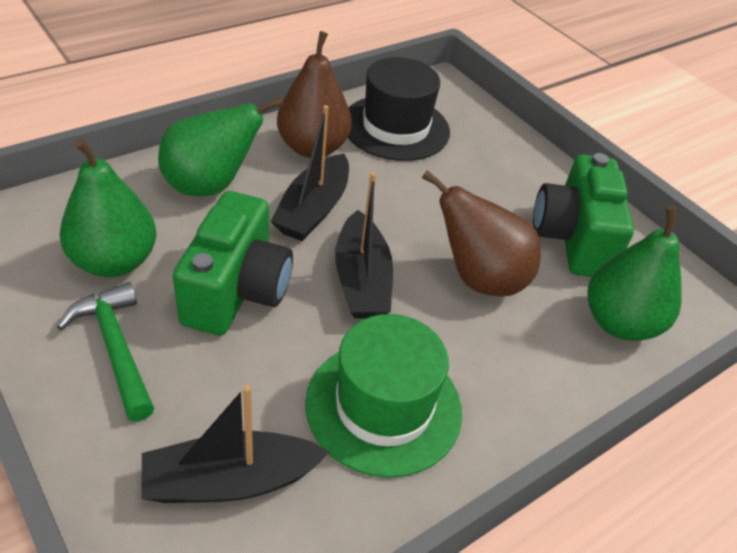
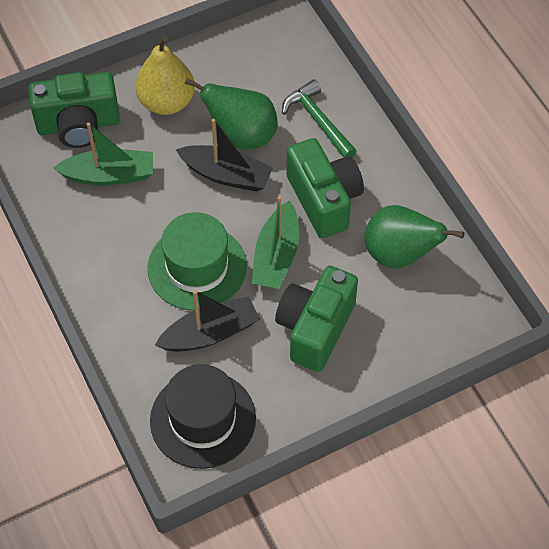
black boat: [141,385,329,503] [270,105,349,241] [335,172,393,319] = 3 -> [155,290,260,352] [176,119,273,192] = 2
brown pear: [277,31,351,158] [422,170,541,297] = 2 -> none = 0
green boat: none = 0 -> [53,123,153,186] [252,196,299,289] = 2
green camera: [173,191,293,335] [533,153,634,277] = 2 -> [28,72,120,148] [275,266,358,372] [286,138,364,238] = 3
green pear: [60,138,156,277] [158,97,284,196] [588,206,682,341] = 3 -> [185,78,278,149] [364,205,465,269] = 2
yellow pear: none = 0 -> [135,36,195,115] = 1

